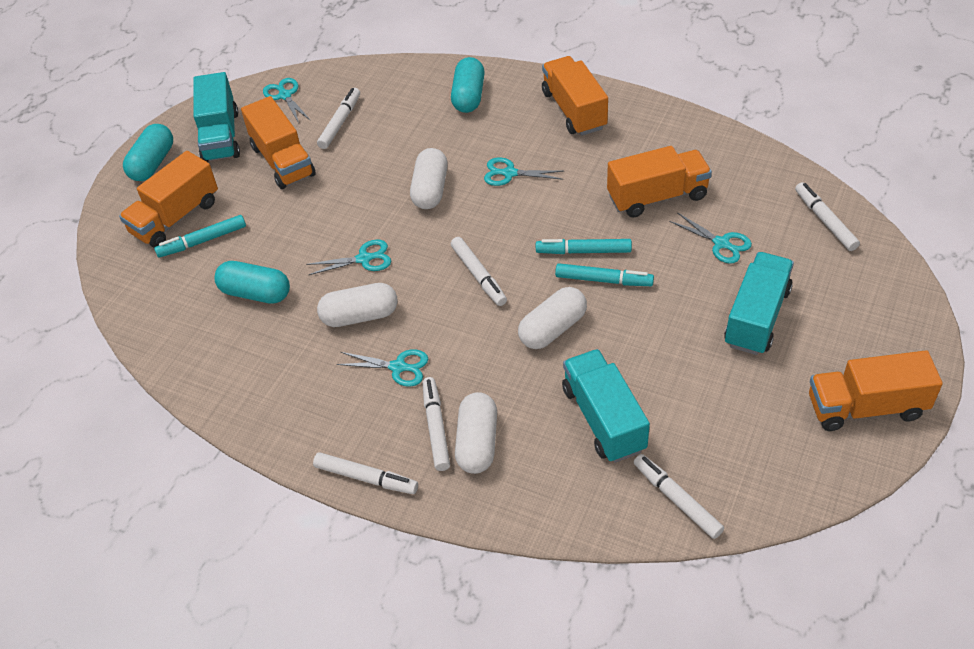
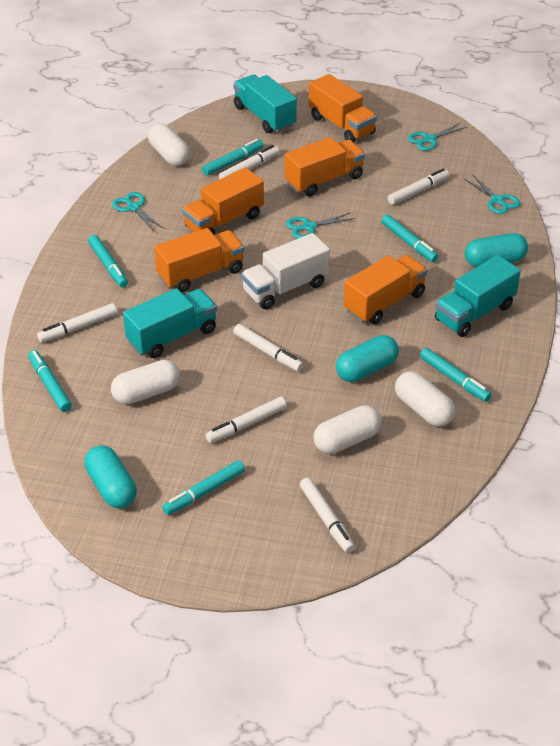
turquoise marker: [154,215,246,258] [536,239,632,254] [555,263,654,286] = 3 -> [28,350,72,412] [88,235,128,288] [162,460,245,515] [202,139,264,176] [381,215,439,262] [420,348,492,402] = 6
turquoise scissors: [263,78,311,123] [306,239,391,275] [337,349,428,387] [484,157,564,186] [669,212,752,264] = 5 -> [112,192,163,231] [286,212,355,239] [408,123,467,151] [464,174,520,214] = 4
white truck: none = 0 -> [241,233,330,309] = 1

